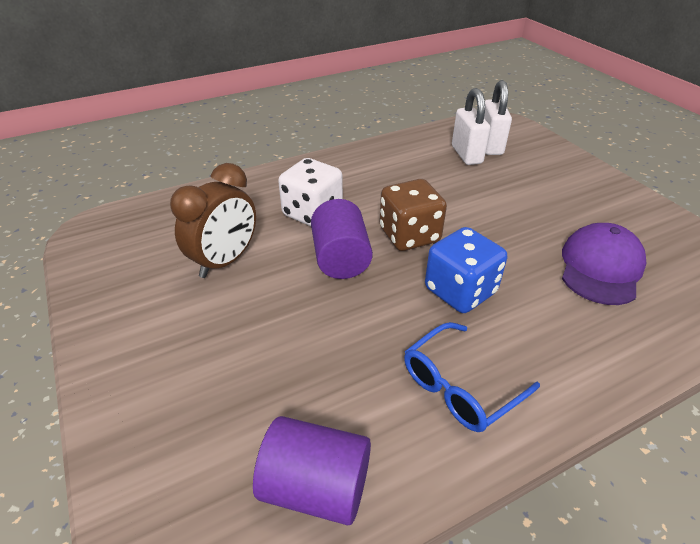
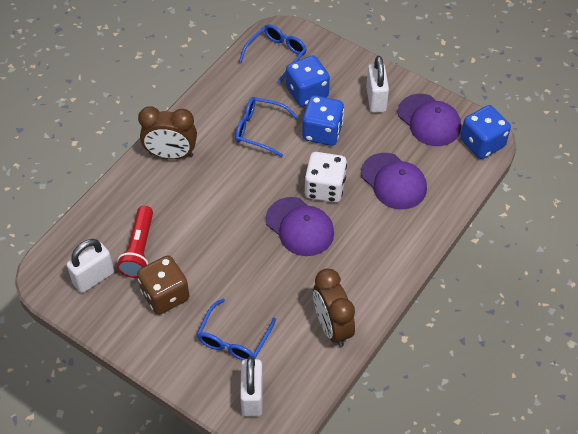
blue dice: [425,227,507,313] = 1 -> [286,55,330,107] [302,95,344,146] [460,105,511,159] = 3
blue glasses: [404,322,540,432] = 1 -> [197,299,276,360] [235,97,298,157] [239,24,307,84] = 3
brown clock: [170,163,256,278] = 1 -> [138,106,197,159] [313,268,355,347] = 2
purple cap: [562,223,647,305] = 1 -> [266,197,334,256] [361,153,427,209] [398,94,461,146] = 3
purple cylinder: [253,416,371,525] [311,199,373,279] = 2 -> none = 0
red flashlight: none = 0 -> [117,206,153,278] = 1
white padlock: [452,88,490,165] [484,80,512,155] = 2 -> [67,239,114,293] [240,356,263,416] [366,56,389,113] = 3

